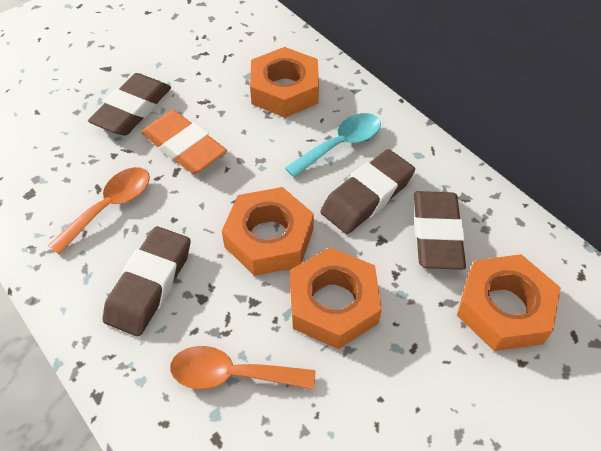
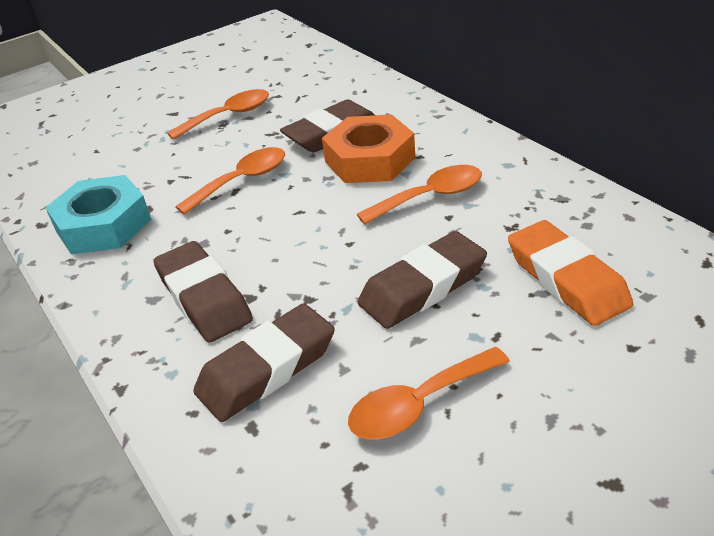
orange nut: [222,187,314,276] [250,47,319,118] [290,247,382,349] [457,254,561,351] = 4 -> [322,114,415,183] = 1
orange spoon: [48,167,150,255] [170,346,315,390] = 2 -> [167,89,269,140] [175,147,285,215] [348,347,510,439] [357,165,482,225] = 4
turquoise nut: none = 0 -> [45,175,151,254] = 1
turquoise spoon: [285,113,381,178] = 1 -> none = 0

